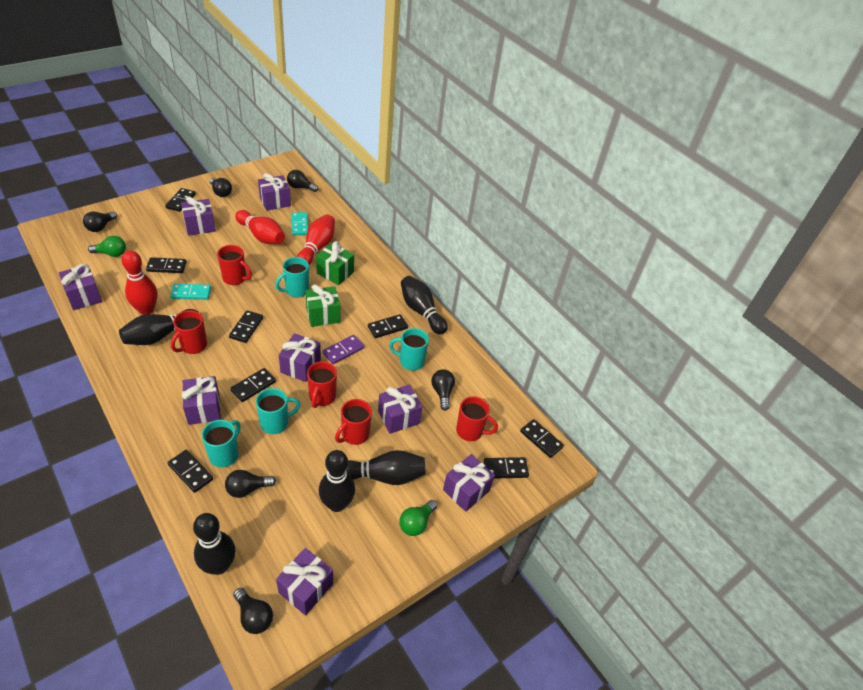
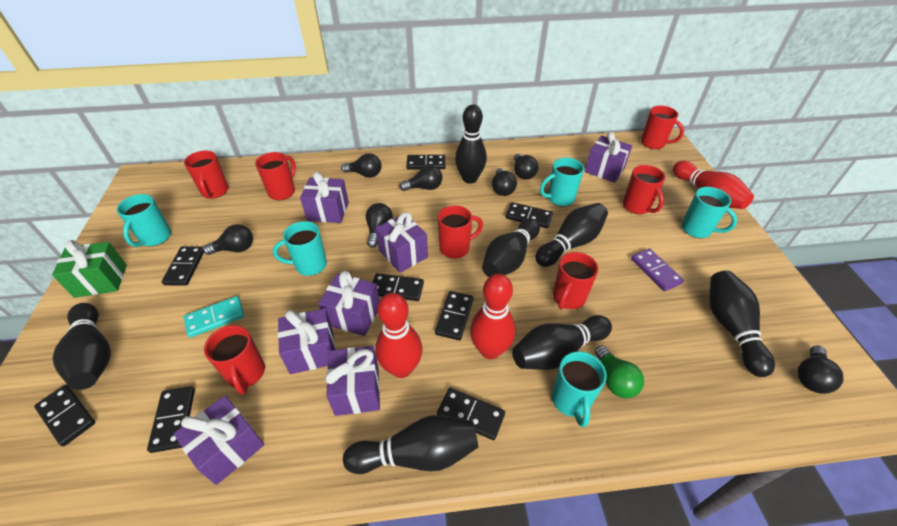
black bowling pin: [119,309,198,345] [193,513,235,575] [319,450,355,512] [346,450,426,485] [401,276,448,334] = 5 -> [53,303,111,390] [343,415,478,474] [455,104,487,184] [482,218,540,277] [512,315,612,370] [535,203,608,267] [709,270,775,377] = 7
black light bulb: [83,211,117,232] [210,178,232,197] [225,470,276,498] [233,588,273,634] [287,170,318,192] [431,369,455,411] = 6 -> [203,224,253,255] [341,153,381,178] [366,203,393,248] [399,165,442,191] [492,168,517,196] [514,153,538,179] [797,345,843,394] = 7
green gift: [305,284,341,327] [316,241,354,285] = 2 -> [52,240,127,298] = 1
green light bulb: [88,236,126,257] [399,500,437,536] = 2 -> [595,345,644,398] = 1
purple gift: [59,264,102,310] [181,196,216,236] [182,376,221,425] [258,173,291,211] [276,548,333,616] [279,333,321,382] [378,385,422,434] [443,454,495,512] = 8 -> [174,396,264,485] [278,308,336,374] [300,172,349,223] [318,270,380,336] [325,346,380,416] [375,212,428,273] [585,132,632,183] = 7
red mug: [171,310,207,354] [217,245,252,285] [307,361,337,408] [335,399,372,445] [456,396,498,441] = 5 -> [184,150,229,199] [204,325,265,395] [255,152,296,200] [438,205,483,259] [553,252,598,309] [623,165,665,214] [641,106,684,149] = 7
turquoise domino: [170,284,211,300] [291,212,308,235] = 2 -> [184,296,244,338] = 1
turquoise mug: [202,420,241,468] [256,388,300,434] [275,257,309,298] [389,328,429,371] = 4 -> [117,194,171,247] [273,221,327,276] [540,158,584,206] [552,351,607,427] [681,187,738,238] = 5

